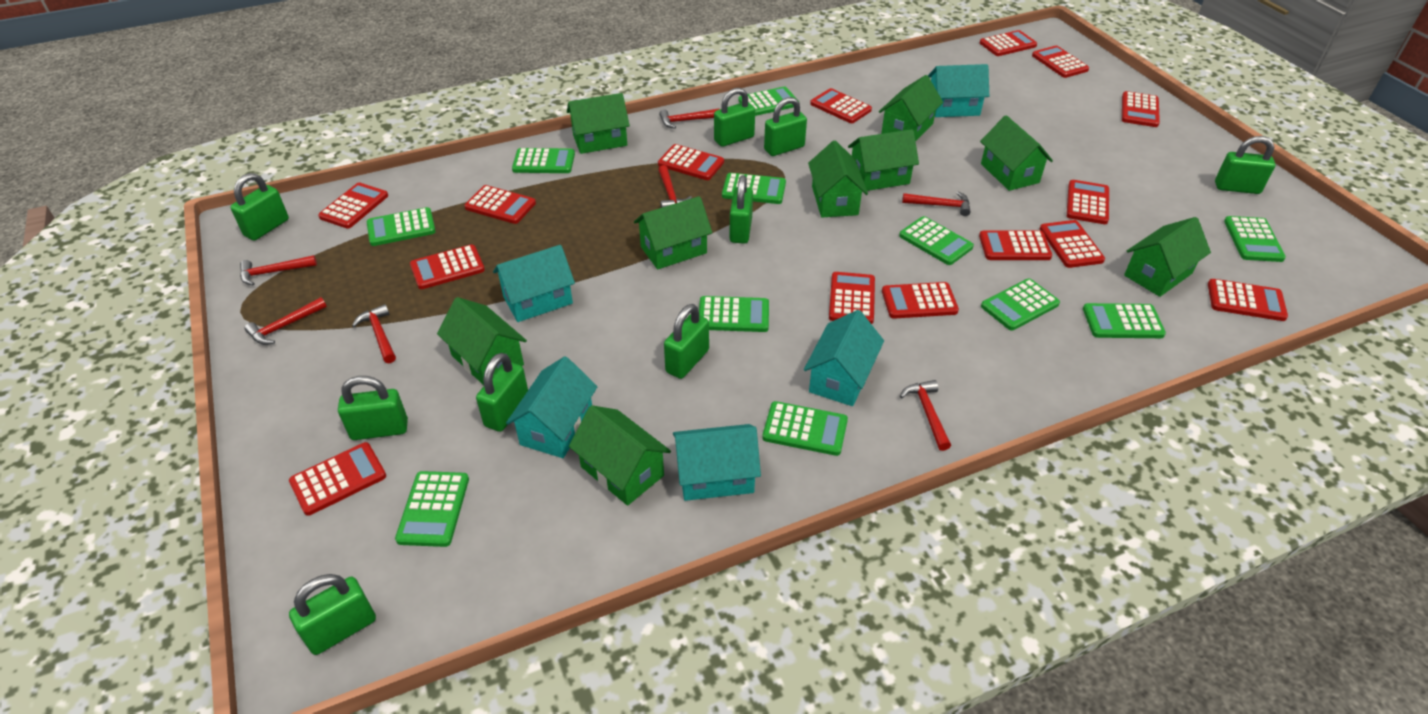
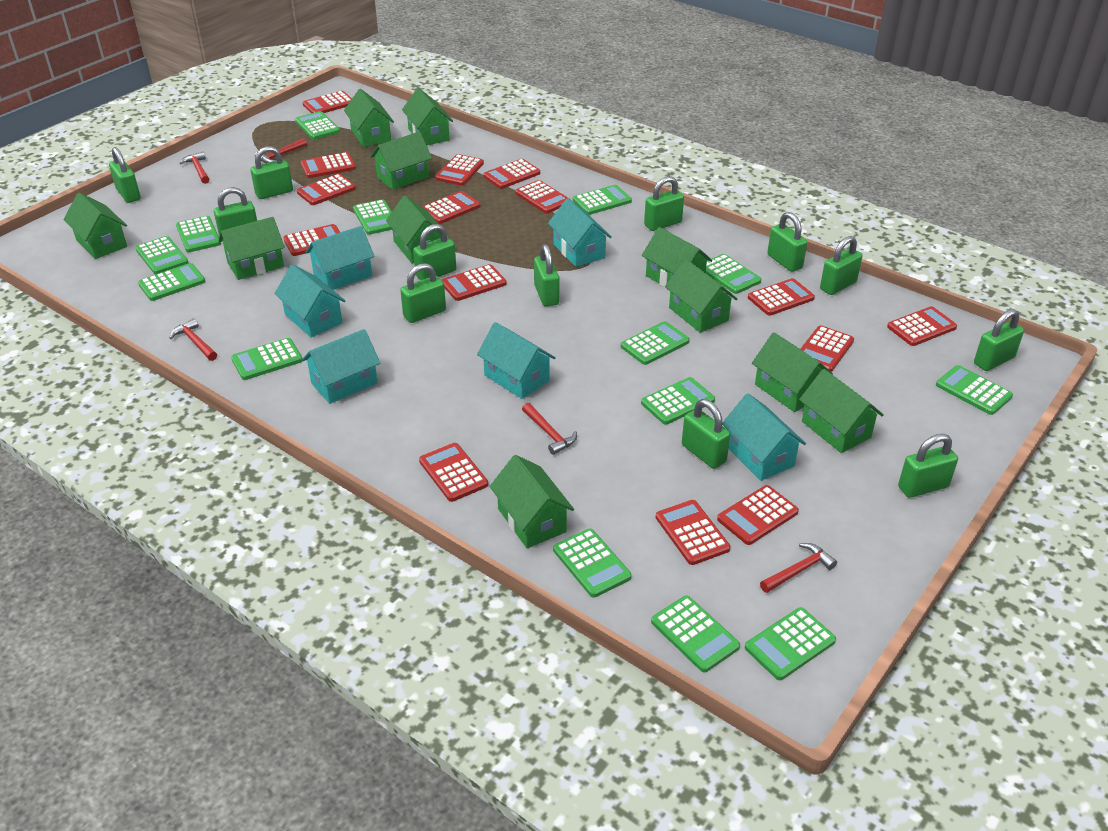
green calculator: [367,207,436,246] [395,471,469,547] [512,148,575,173] [699,296,769,332] [722,173,786,204] [738,86,799,116] [762,401,848,456] [899,216,974,265] [981,278,1060,331] [1083,303,1166,338] [1224,216,1286,262] = 11 -> [135,236,189,274] [138,263,205,301] [176,216,221,252] [231,338,302,380] [295,111,340,140] [353,199,392,235] [553,529,632,598] [573,185,632,215] [621,321,690,365] [641,377,715,425] [651,596,740,672] [706,254,761,294] [745,607,836,680] [936,365,1013,415] = 14
green house: [437,297,527,385] [567,93,630,154] [569,405,671,506] [634,196,712,269] [808,140,868,217] [848,129,919,191] [879,75,943,141] [980,115,1053,191] [1124,217,1211,297] = 9 -> [64,193,127,259] [219,217,285,280] [344,89,394,147] [370,132,432,190] [386,196,441,264] [402,88,453,145] [490,455,574,548] [642,227,712,288] [665,259,737,333] [752,332,833,412] [799,369,884,453] = 11
green padlock: [230,173,289,241] [289,574,376,655] [338,376,408,440] [476,353,528,432] [664,304,709,379] [714,88,755,147] [729,175,753,244] [764,97,807,156] [1215,136,1276,194] = 9 -> [109,147,141,203] [214,187,257,236] [251,146,293,199] [400,263,446,323] [413,224,456,280] [534,244,559,306] [644,176,684,231] [682,399,730,469] [767,212,807,272] [820,236,862,295] [898,434,958,498] [974,309,1024,371] = 12
red hammer: [240,255,317,285] [244,297,327,345] [352,304,396,363] [658,165,692,208] [659,109,720,129] [900,380,951,451] [902,192,971,216] = 7 -> [170,318,217,361] [180,152,209,184] [255,138,307,163] [522,403,577,455] [760,543,837,593] = 5
turquoise house: [493,245,575,322] [506,356,598,458] [673,424,761,501] [804,310,884,406] [928,64,989,117] = 5 -> [275,264,345,337] [302,329,380,404] [306,226,375,290] [477,322,556,399] [548,198,612,267] [722,393,806,481] = 6

